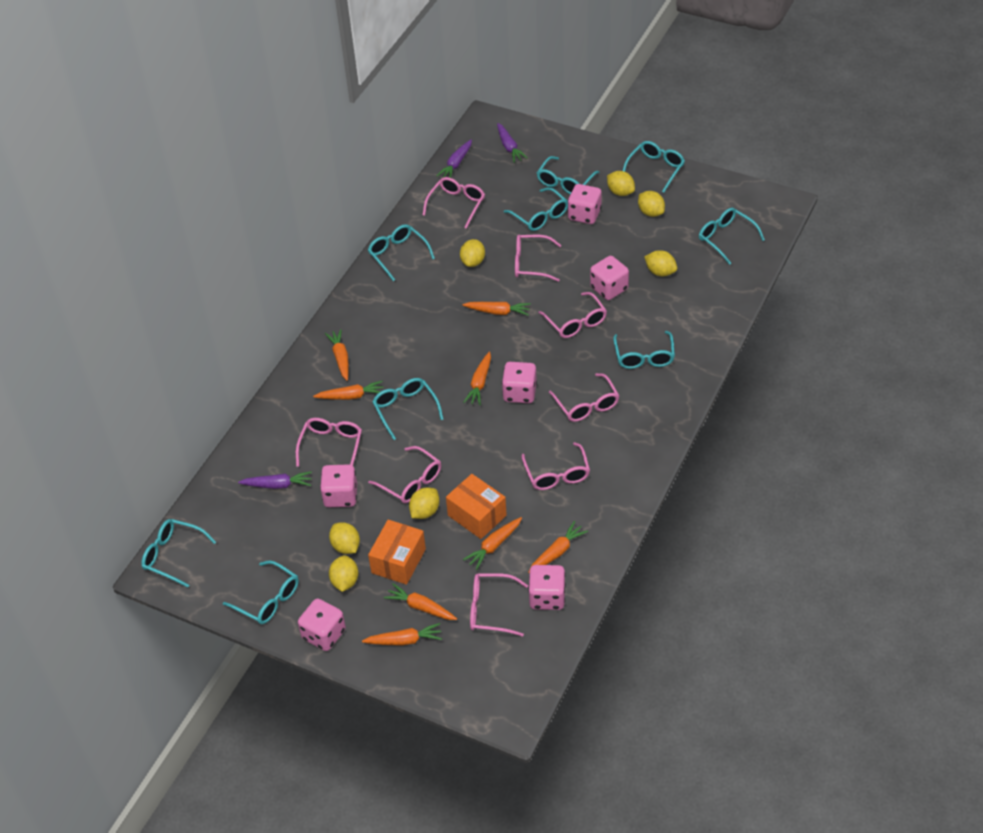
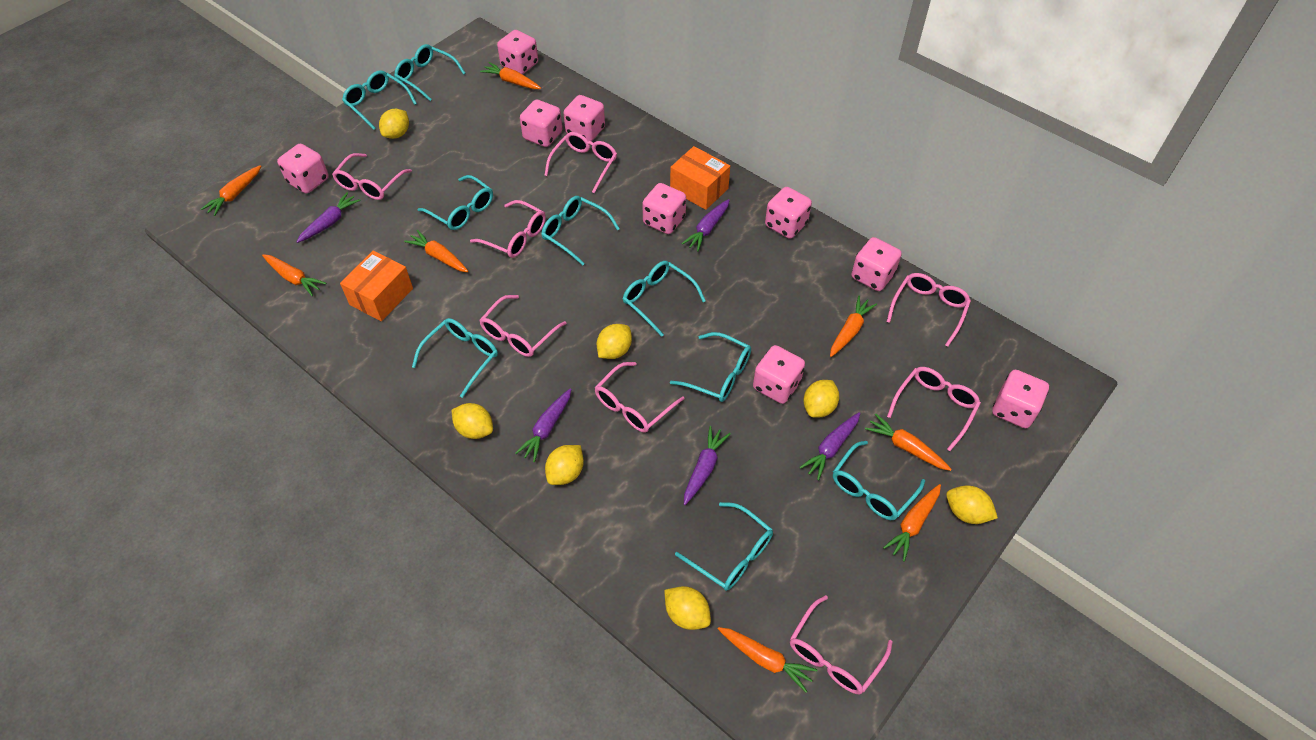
pink dice: [298,598,346,651] [320,464,357,507] [502,362,537,403] [528,565,566,610] [568,184,602,224] [590,256,629,300] = 6 -> [277,144,329,194] [497,30,538,74] [520,100,562,147] [564,95,605,141] [642,183,686,234] [753,345,805,404] [765,187,812,239] [851,237,902,291] [992,370,1049,428] = 9
purple carrot: [238,471,312,489] [436,140,472,178] [497,123,528,163] = 3 -> [296,192,361,243] [515,388,572,462] [682,199,730,252] [684,426,731,505] [799,412,860,480] = 5

